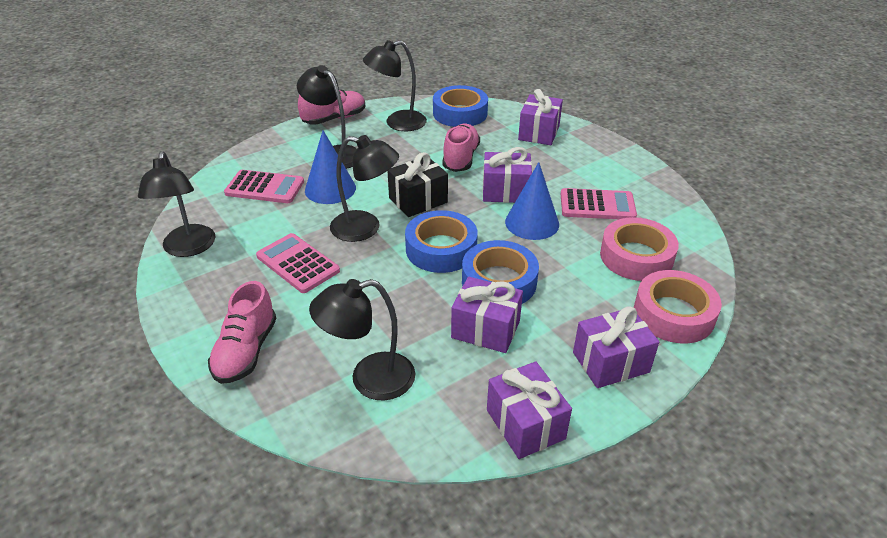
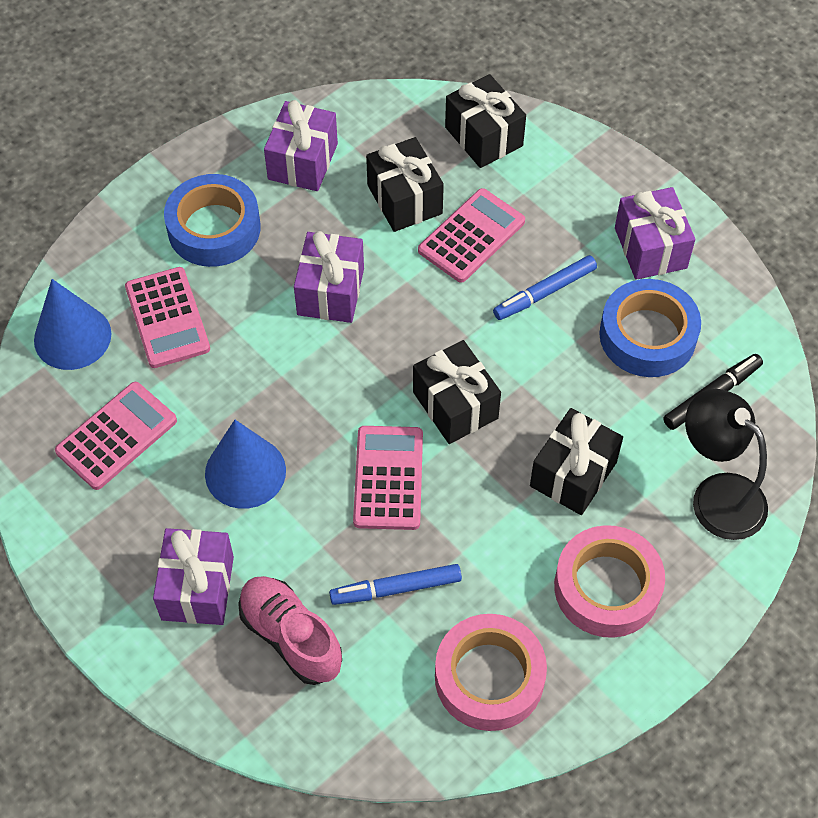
black gift: [387,152,448,217] = 1 -> [366,137,444,232] [413,340,501,444] [445,74,526,168] [530,408,623,515] = 4
black lamp: [138,151,215,257] [297,65,357,169] [309,279,415,401] [330,135,399,242] [363,40,427,131] = 5 -> [685,389,768,540] = 1
black marker: none = 0 -> [663,354,763,430] = 1
blue marker: none = 0 -> [329,564,462,605] [493,255,597,320] = 2
blue tape: [405,210,478,273] [433,85,488,127] [462,240,539,304] = 3 -> [164,174,260,267] [599,279,701,377] = 2
pink calculator: [224,170,304,203] [256,233,340,293] [561,188,637,219] = 3 -> [55,382,177,490] [125,267,210,368] [353,426,423,530] [418,188,525,283] = 4
pink shoe: [208,281,276,384] [298,90,366,125] [442,123,480,172] = 3 -> [238,576,342,685] = 1
purple gift: [451,277,523,353] [483,147,532,203] [487,361,572,459] [518,89,563,145] [573,306,659,388] = 5 -> [153,528,234,625] [264,100,338,191] [294,231,364,323] [615,187,695,280] = 4

